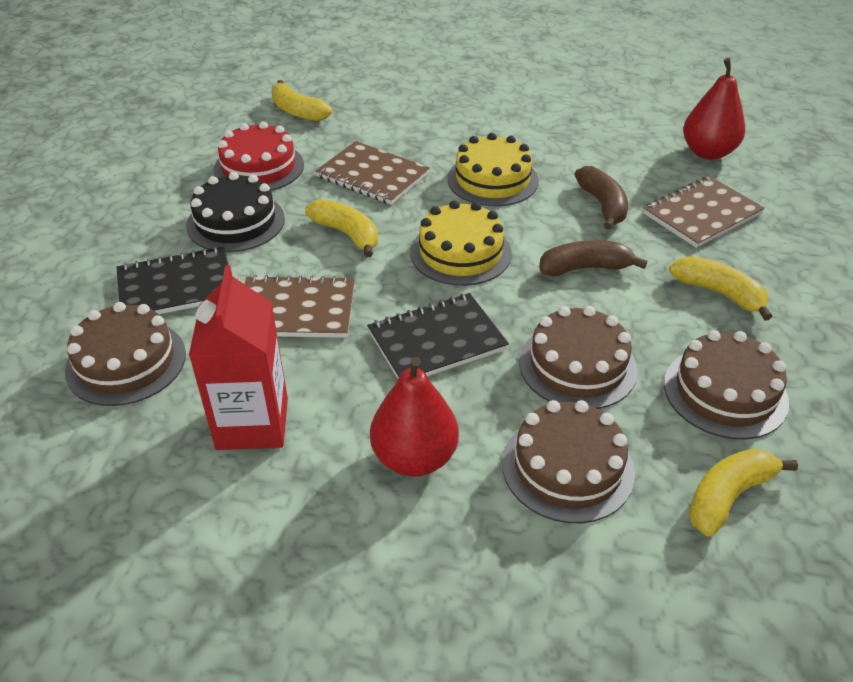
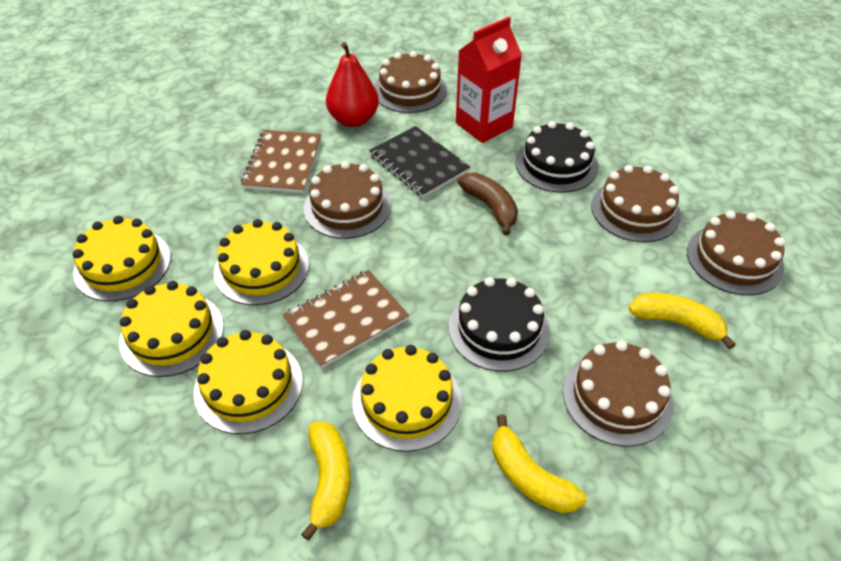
black cake: [186,172,285,252] = 1 -> [449,277,550,372] [515,121,598,193] = 2
black notebook: [116,246,228,314] [367,293,509,379] = 2 -> [369,126,470,198] = 1
brown banana: [539,240,647,276] [574,166,628,230] = 2 -> [458,173,518,236] = 1
brown cake: [65,302,186,406] [502,400,635,523] [519,306,638,409] [664,330,789,439] = 4 -> [304,161,391,239] [374,51,447,113] [563,340,673,446] [591,165,681,242] [687,211,785,295] = 5
brown notebook: [245,275,355,338] [315,141,430,205] [643,176,765,248] = 3 -> [241,130,321,193] [283,270,409,368] = 2
red cake: [214,121,304,191] = 1 -> none = 0
red pear: [370,357,459,477] [683,58,745,160] = 2 -> [326,42,379,127] = 1
yellow banana: [271,80,332,121] [305,199,378,257] [669,256,772,321] [689,449,798,536] = 4 -> [301,422,351,541] [492,415,587,513] [629,293,736,349] = 3
yellow cake: [410,200,512,286] [447,133,539,206] = 2 -> [73,216,171,301] [119,281,224,377] [194,330,303,434] [214,219,309,305] [352,345,462,452] = 5

